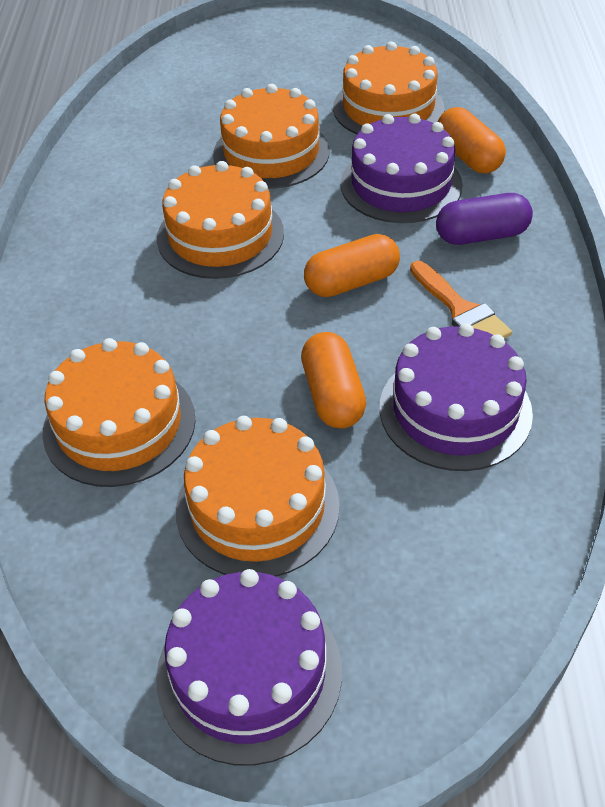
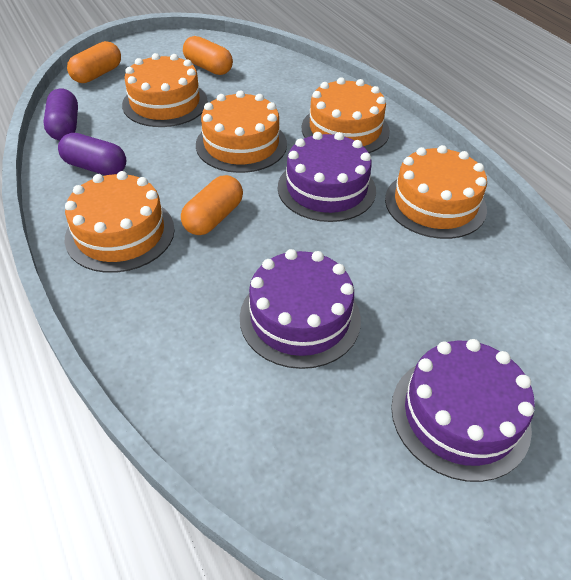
orange brush: [410,261,512,339] = 1 -> none = 0
purple capsule: [436,193,533,245] = 1 -> [43,88,78,140] [58,133,126,176] = 2

